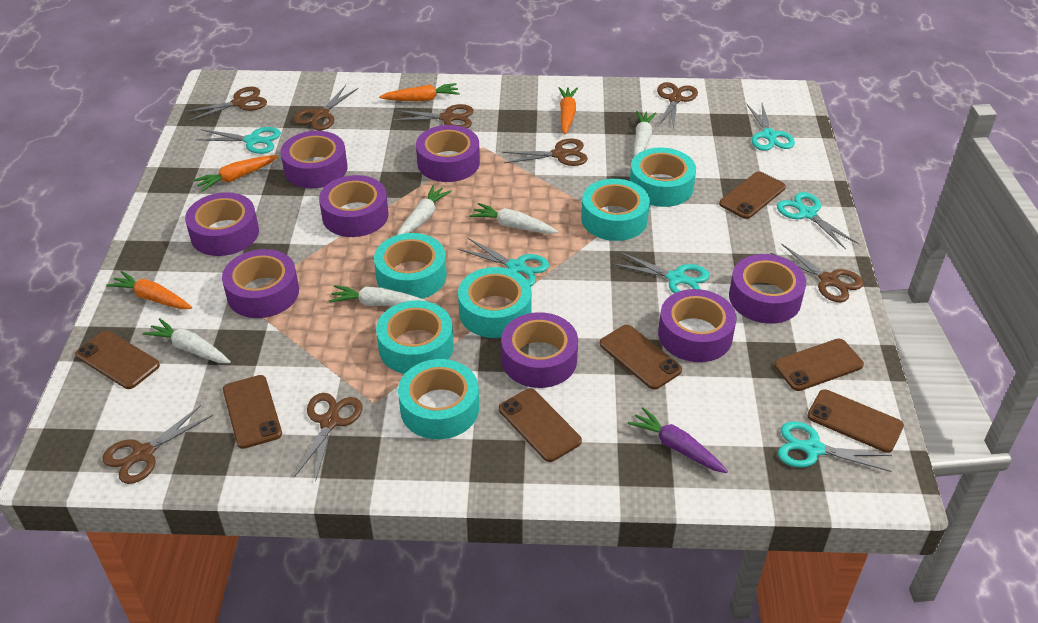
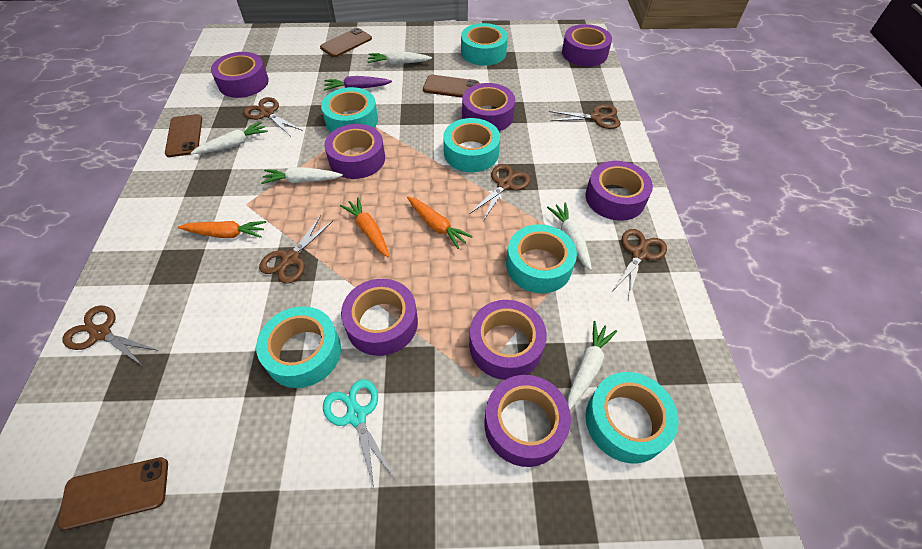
brown phone: [75,331,160,389] [223,375,282,449] [499,388,582,462] [600,325,682,390] [719,171,786,219] [774,339,864,391] [807,389,904,453] = 7 -> [58,457,168,530] [165,114,202,157] [320,28,372,57] [423,75,480,98] = 4
brown scissors: [102,405,213,484] [184,87,267,121] [294,85,358,131] [294,393,363,482] [392,104,473,128] [502,138,588,166] [657,82,698,130] [770,243,864,302] = 8 -> [63,305,159,366] [243,97,303,136] [259,215,334,284] [469,164,531,221] [549,105,621,129] [612,229,667,300] = 6
orange carrot: [106,271,192,309] [193,155,278,192] [379,83,460,101] [558,87,578,134] = 4 -> [178,221,266,238] [340,197,389,258] [407,197,473,249] = 3
turquoise scissors: [196,127,281,154] [458,238,549,286] [613,252,709,293] [747,103,795,151] [777,192,858,250] [778,421,892,472] = 6 -> [323,379,395,489] = 1

